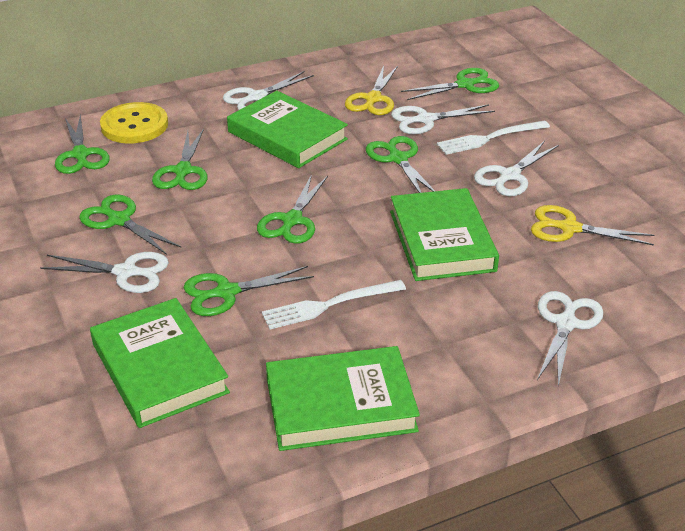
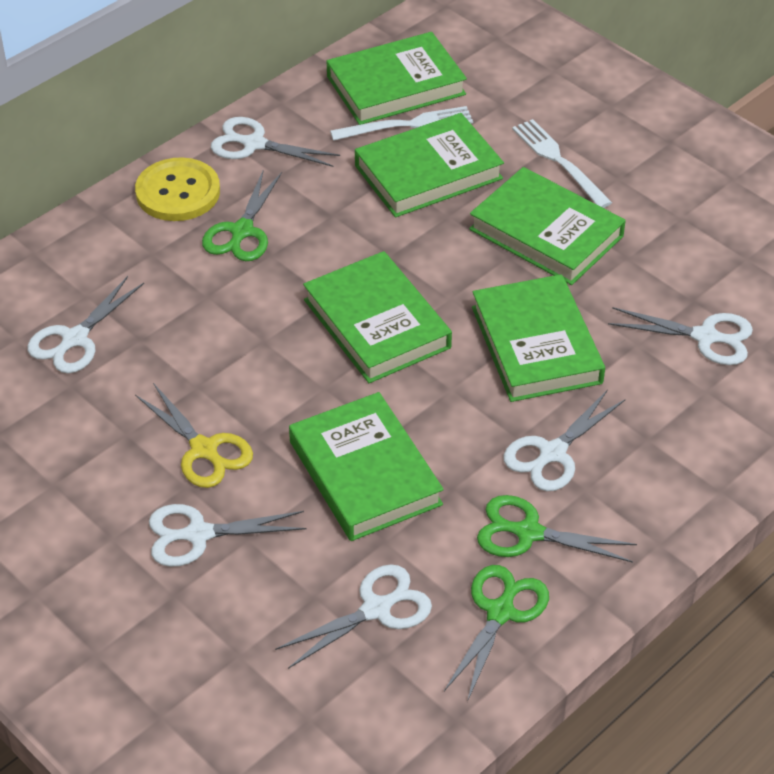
green book: [90,298,230,428] [227,91,348,168] [266,346,420,451] [390,188,499,281] = 4 -> [289,392,444,541] [303,251,452,383] [327,32,467,125] [355,113,504,218] [469,167,626,285] [472,274,605,402] = 6
green scissors: [55,114,110,174] [79,195,181,255] [152,129,207,190] [183,266,314,316] [257,174,328,244] [366,136,435,193] [401,68,499,100] = 7 -> [202,169,282,261] [444,565,549,702] [477,495,637,563] = 3
white scissors: [40,252,169,293] [223,71,314,110] [391,104,495,134] [474,141,559,196] [537,291,603,386] = 5 -> [27,276,144,373] [149,504,306,567] [211,117,340,167] [275,564,432,669] [503,389,626,491] [608,307,753,365] = 6
yellow scissors: [345,66,398,115] [531,205,654,246] = 2 -> [135,383,253,488] = 1

